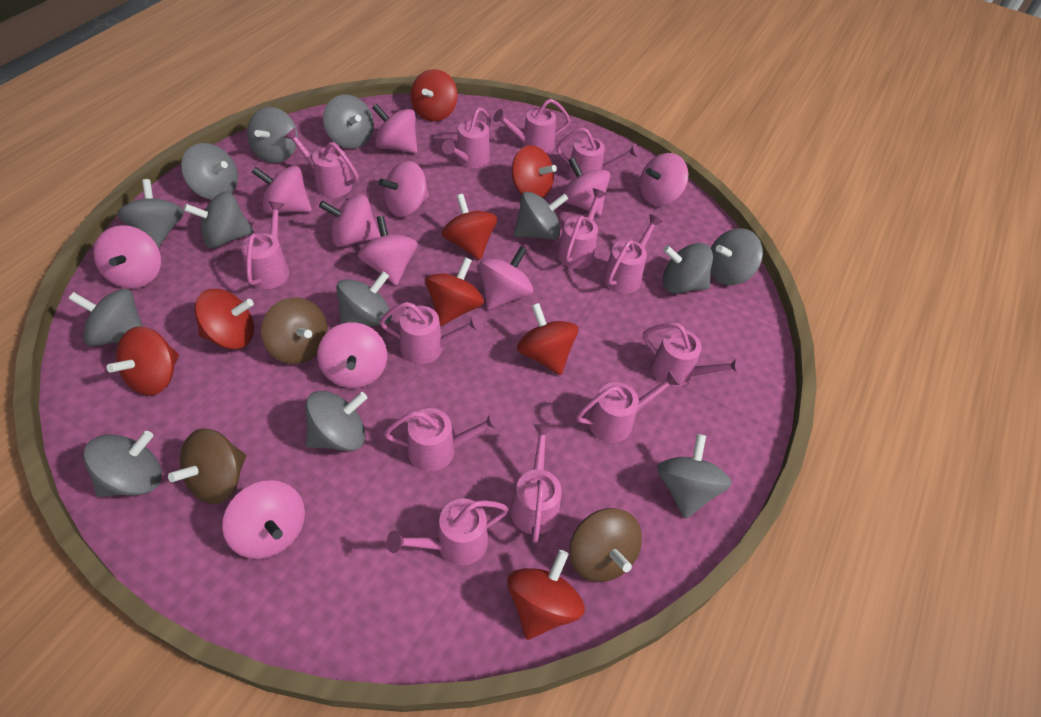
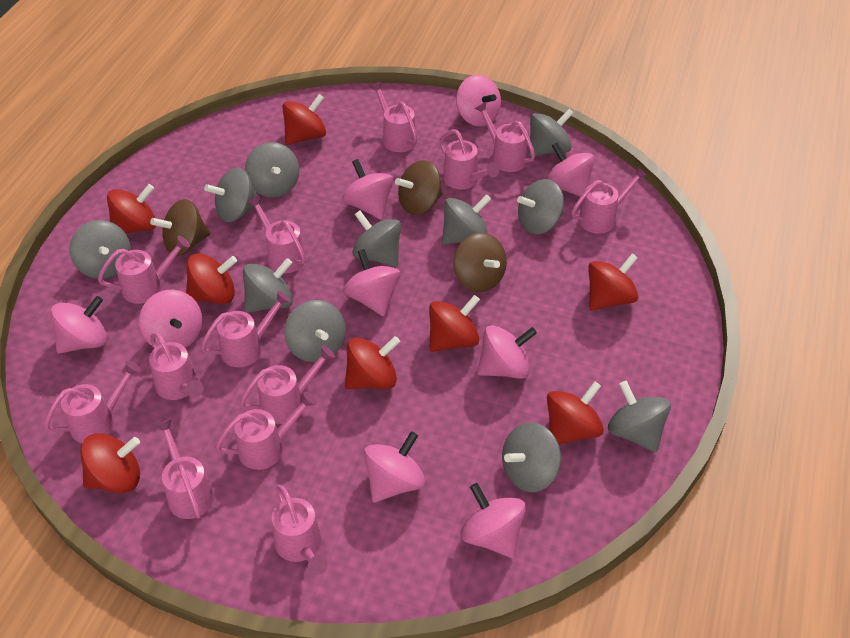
grey spinning top: [68,289,143,346] [83,431,162,497] [117,179,184,248] [181,143,238,200] [183,191,254,248] [247,107,298,163] [305,391,367,451] [323,94,374,149] [336,271,392,326] [514,192,568,240] [657,434,732,519] [663,243,713,293] [711,228,763,285] = 13 -> [69,220,131,279] [204,167,261,222] [243,258,293,313] [245,142,299,198] [284,300,346,362] [352,211,401,267] [442,194,491,244] [502,422,561,492] [517,179,564,235] [529,108,574,157] [608,381,671,453] = 11
pink spinning top: [93,225,161,289] [222,480,305,559] [252,166,312,214] [317,322,387,388] [319,194,380,247] [358,216,418,286] [372,103,417,153] [379,161,429,217] [479,246,533,310] [562,157,610,216] [640,153,688,206] = 11 -> [50,296,107,354] [139,290,202,348] [342,159,393,220] [343,249,401,316] [364,431,425,502] [456,75,501,127] [460,483,526,558] [477,325,537,379] [547,142,594,197] = 9

